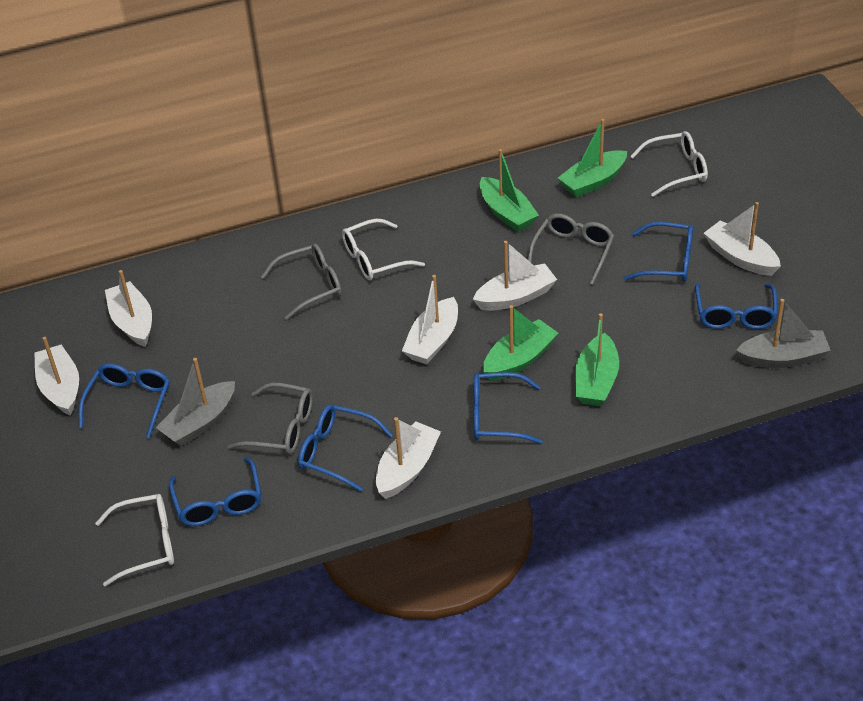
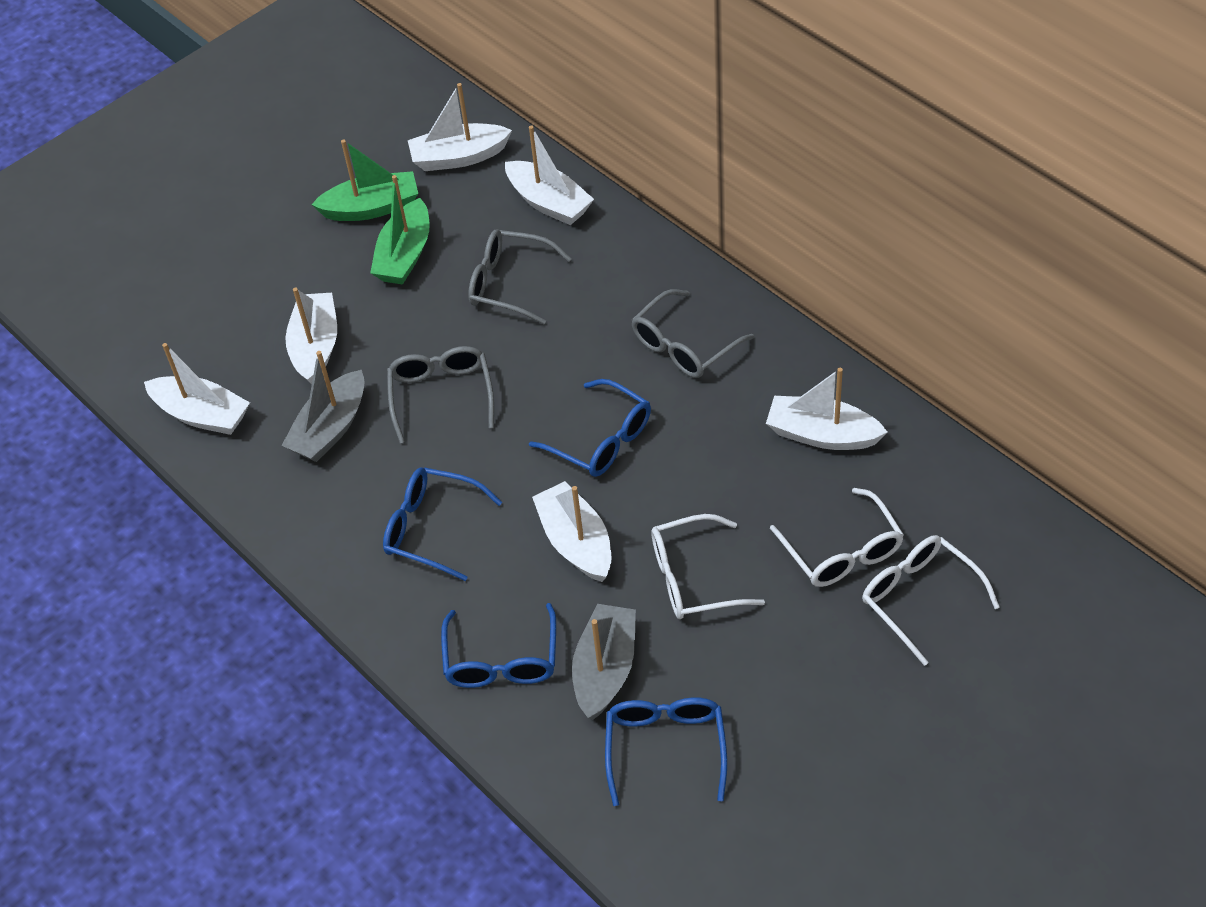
blue glasses: [79,363,170,438] [169,457,262,526] [298,404,393,492] [474,372,543,444] [624,222,693,281] [695,283,778,329] = 6 -> [383,467,502,581] [441,603,556,688] [529,379,651,477] [605,697,727,806] = 4
green boat: [480,149,539,232] [483,305,558,381] [558,119,627,198] [575,313,619,406] = 4 -> [311,139,418,221] [370,175,430,285] = 2

